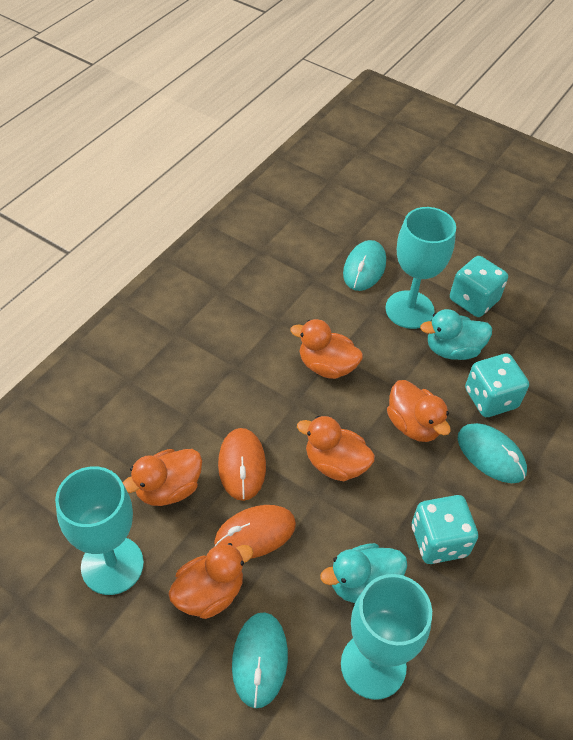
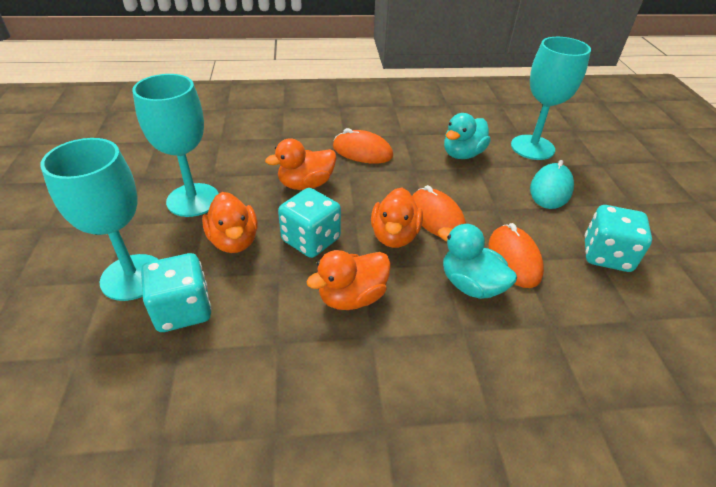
orange duck: [123,449,202,506] [168,543,253,619] [290,319,363,379] [297,416,375,481] [387,380,451,442] = 5 -> [202,192,258,253] [265,138,337,190] [306,250,391,310] [371,187,423,248] = 4
orange mouse: [214,505,296,559] [218,428,266,501] = 2 -> [333,128,393,164] [412,185,466,237] [488,223,544,288] = 3
turquoise mouse: [232,612,288,708] [343,240,386,291] [458,423,527,483] = 3 -> [530,160,574,209] = 1

